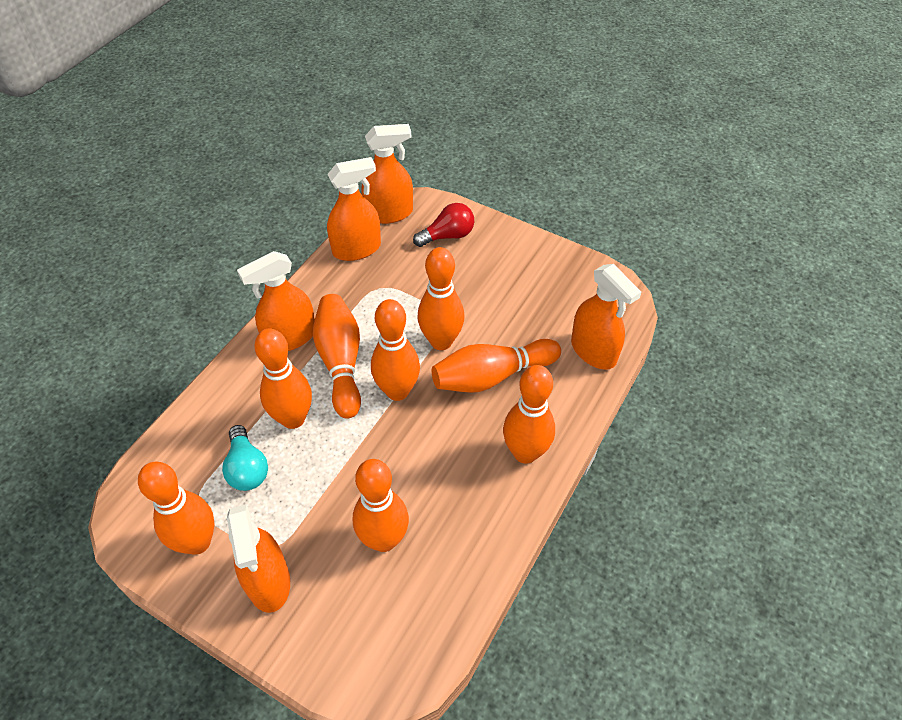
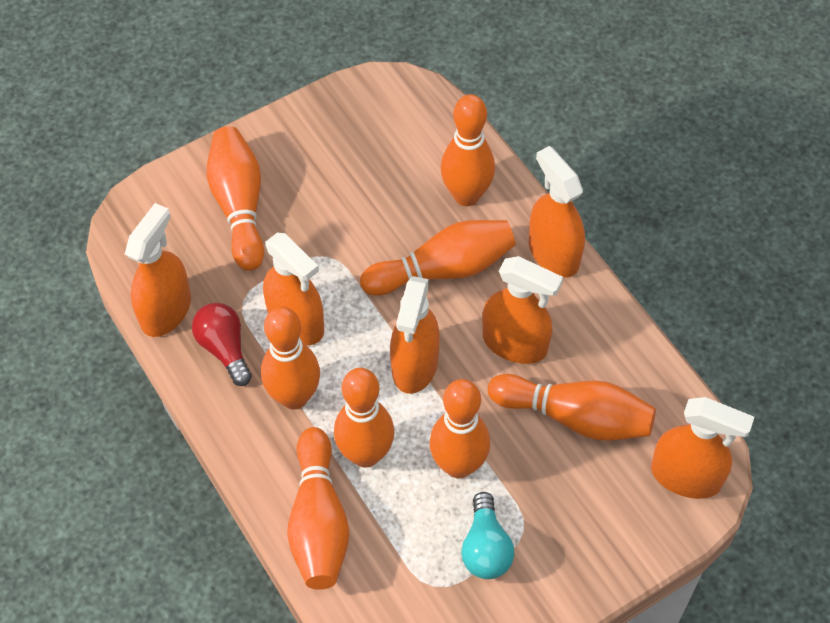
orange spray bottle: [227,504,290,613] [237,251,315,351] [327,157,381,261] [362,124,413,224] [571,264,641,370] = 5 -> [125,203,191,337] [263,233,324,346] [390,276,440,394] [482,256,563,364] [529,146,585,278] [651,397,754,499] = 6

